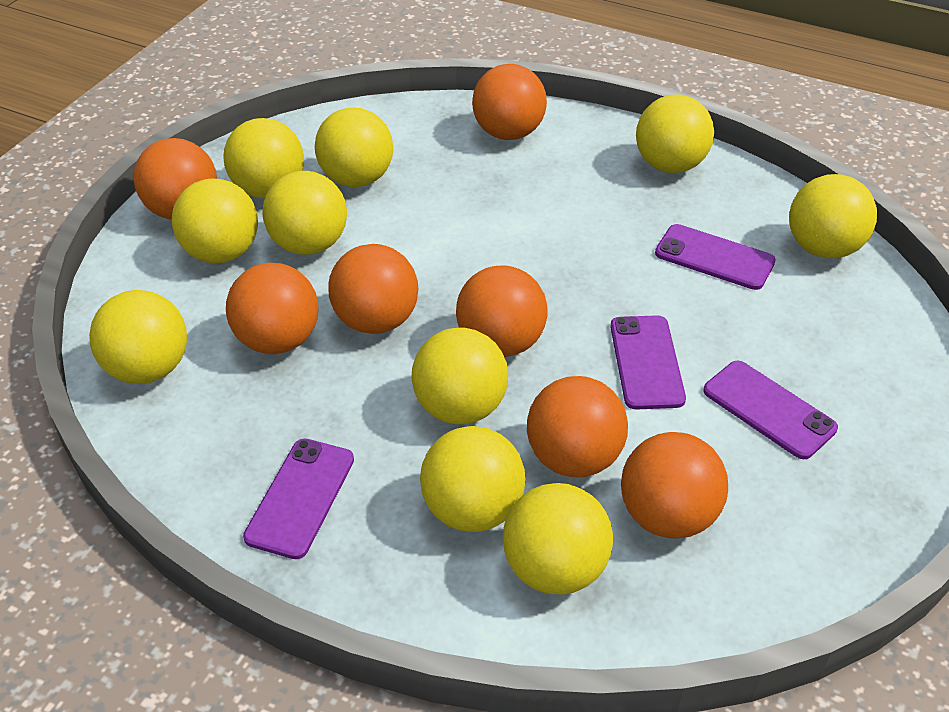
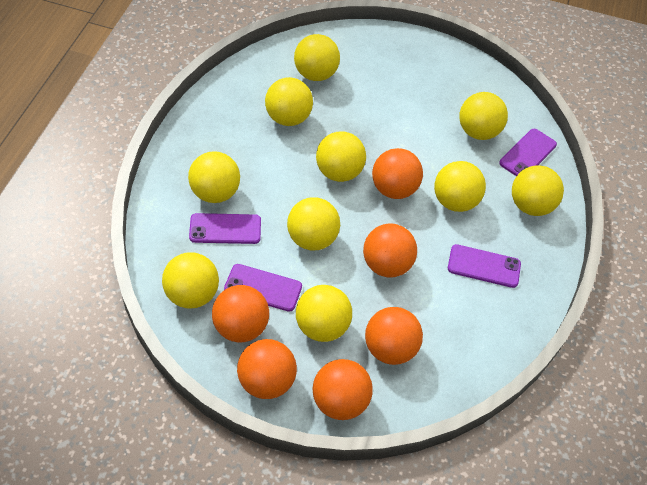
orange ball: [133,138,217,219] [226,263,319,354] [328,244,418,334] [456,265,548,357] [472,64,547,140] [527,376,628,477] [621,432,728,539] = 7 -> [212,285,269,342] [237,339,297,399] [312,359,373,420] [363,224,417,278] [365,307,423,365] [372,148,423,199] = 6

